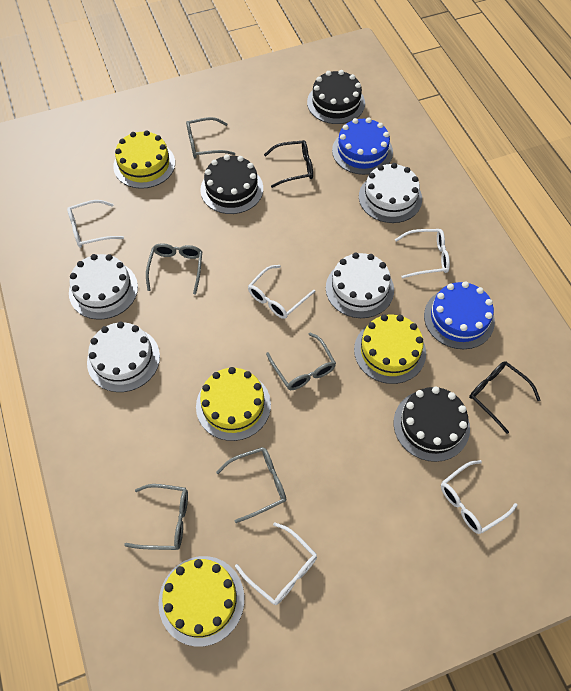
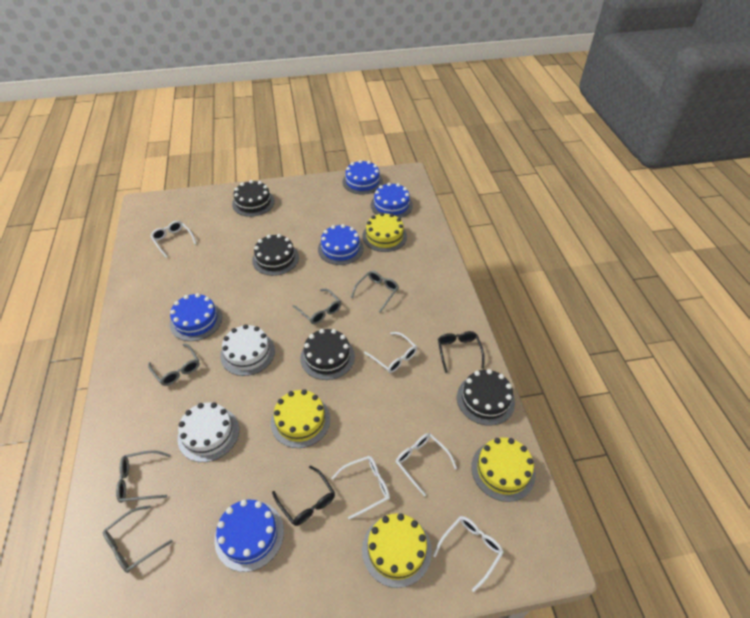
black cake: [200,155,263,214] [307,70,365,124] [394,386,470,462] = 3 -> [232,180,275,217] [252,234,299,276] [300,329,355,380] [457,369,515,426] = 4
blue cake: [332,118,393,175] [424,281,495,349] = 2 -> [170,293,222,341] [214,500,284,572] [318,224,364,265] [342,160,383,195] [371,183,413,218] = 5
white cake: [69,254,138,319] [87,321,160,392] [326,252,394,318] [359,163,422,223] = 4 -> [177,402,239,462] [220,324,275,376] = 2

